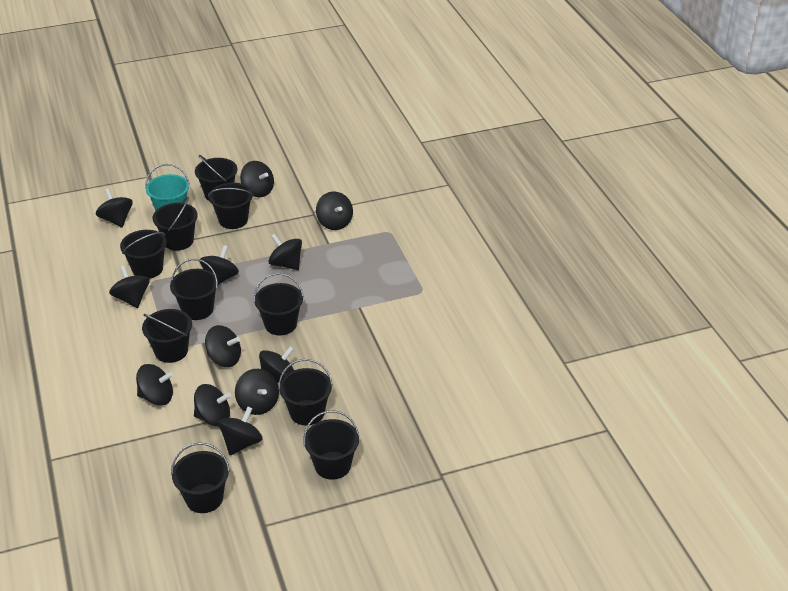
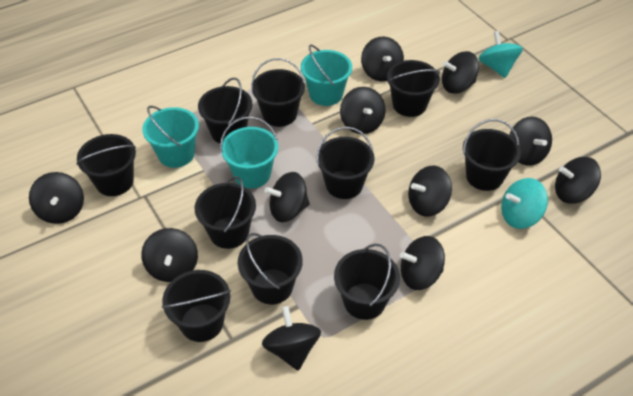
black spinning top: [96,189,133,228] [109,265,150,308] [136,364,173,406] [194,384,231,427] [200,245,239,285] [205,325,241,367] [218,407,263,455] [235,369,279,415] [240,161,274,197] [259,346,294,383] [268,234,302,270] [316,191,353,230] = 12 -> [29,172,84,224] [141,228,198,282] [262,306,321,371] [264,172,310,222] [340,87,386,134] [361,37,404,81] [400,236,445,290] [408,166,452,217] [442,51,479,94] [509,117,552,166] [555,157,601,204] = 11
turquoise bucket: [145,164,190,211] = 1 -> [142,106,199,168] [220,117,278,188] [301,44,352,106] = 3
turquoise spinning top: none = 0 -> [479,31,523,78] [501,178,548,229] = 2

